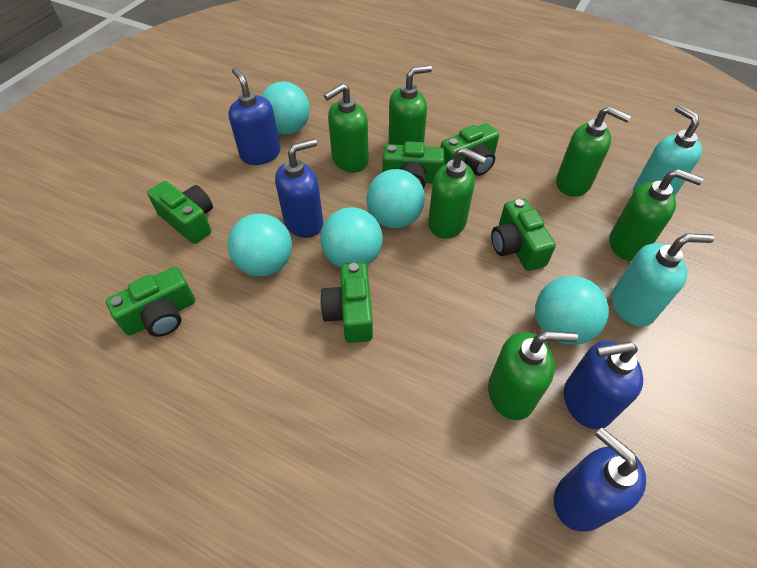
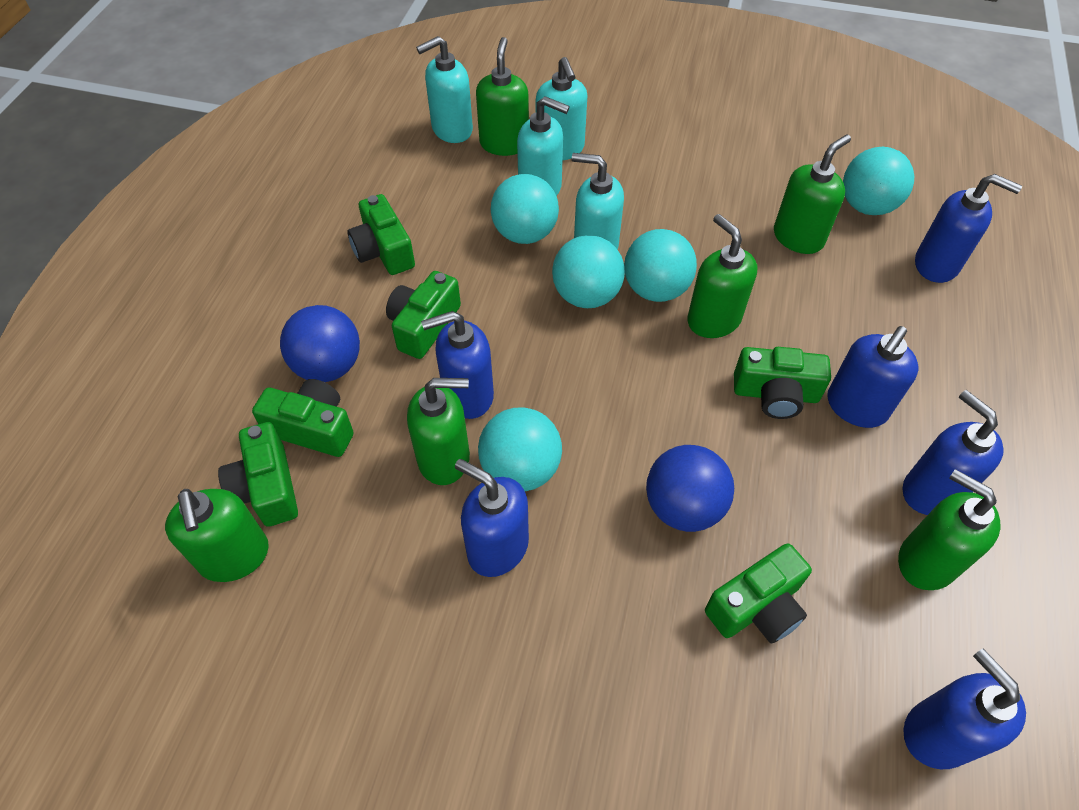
blue ball: none = 0 -> [280,305,360,382] [646,445,734,532] = 2
blue soap dispenser: [229,67,280,165] [275,139,323,238] [554,427,646,532] [564,341,643,429] = 4 -> [421,311,494,419] [455,459,529,577] [827,326,919,428] [903,390,1004,515] [903,649,1026,769] [915,174,1022,283] = 6
turquoise soap dispenser: [612,234,714,327] [633,105,703,196] = 2 -> [416,36,473,143] [517,96,570,196] [535,57,587,160] [572,153,624,250] = 4

